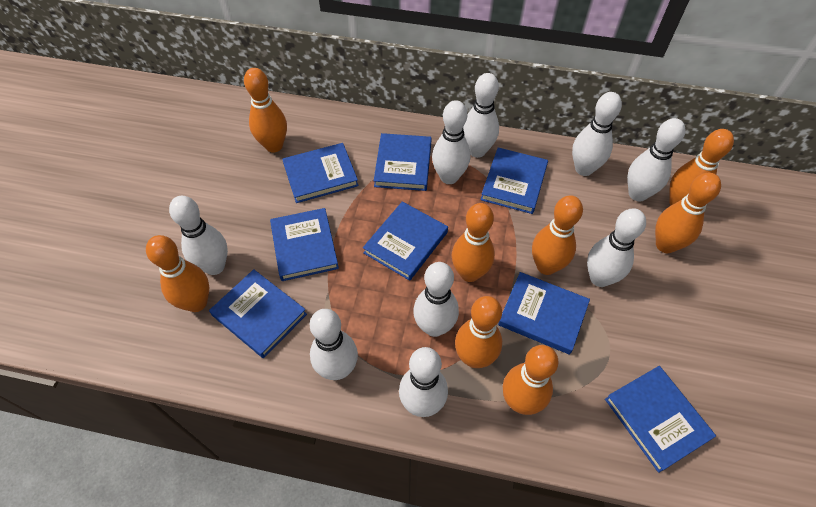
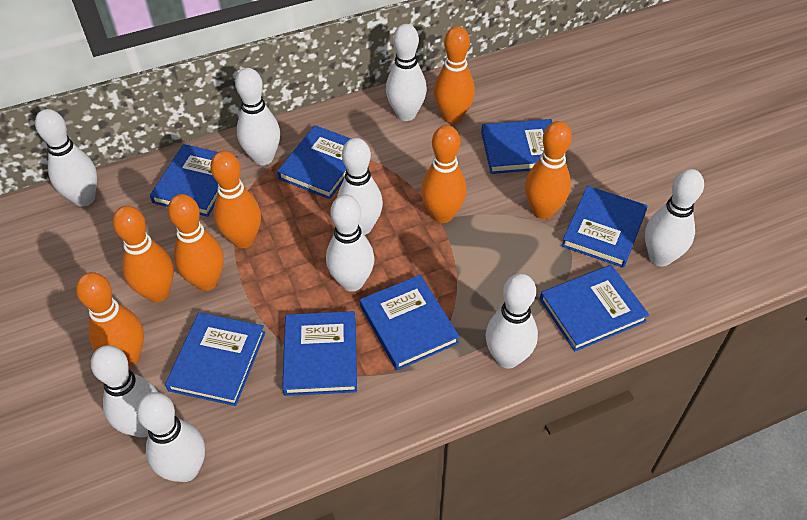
orange bowling pin: [146,235,209,312] [244,68,287,153] [452,203,495,282] [455,296,502,368] [503,345,559,415] [532,195,583,275] [655,173,721,253] [669,129,734,206] = 8 -> [76,272,144,367] [113,206,174,302] [168,194,224,291] [210,151,261,248] [421,125,467,223] [434,26,475,124] [525,121,572,219] = 7

